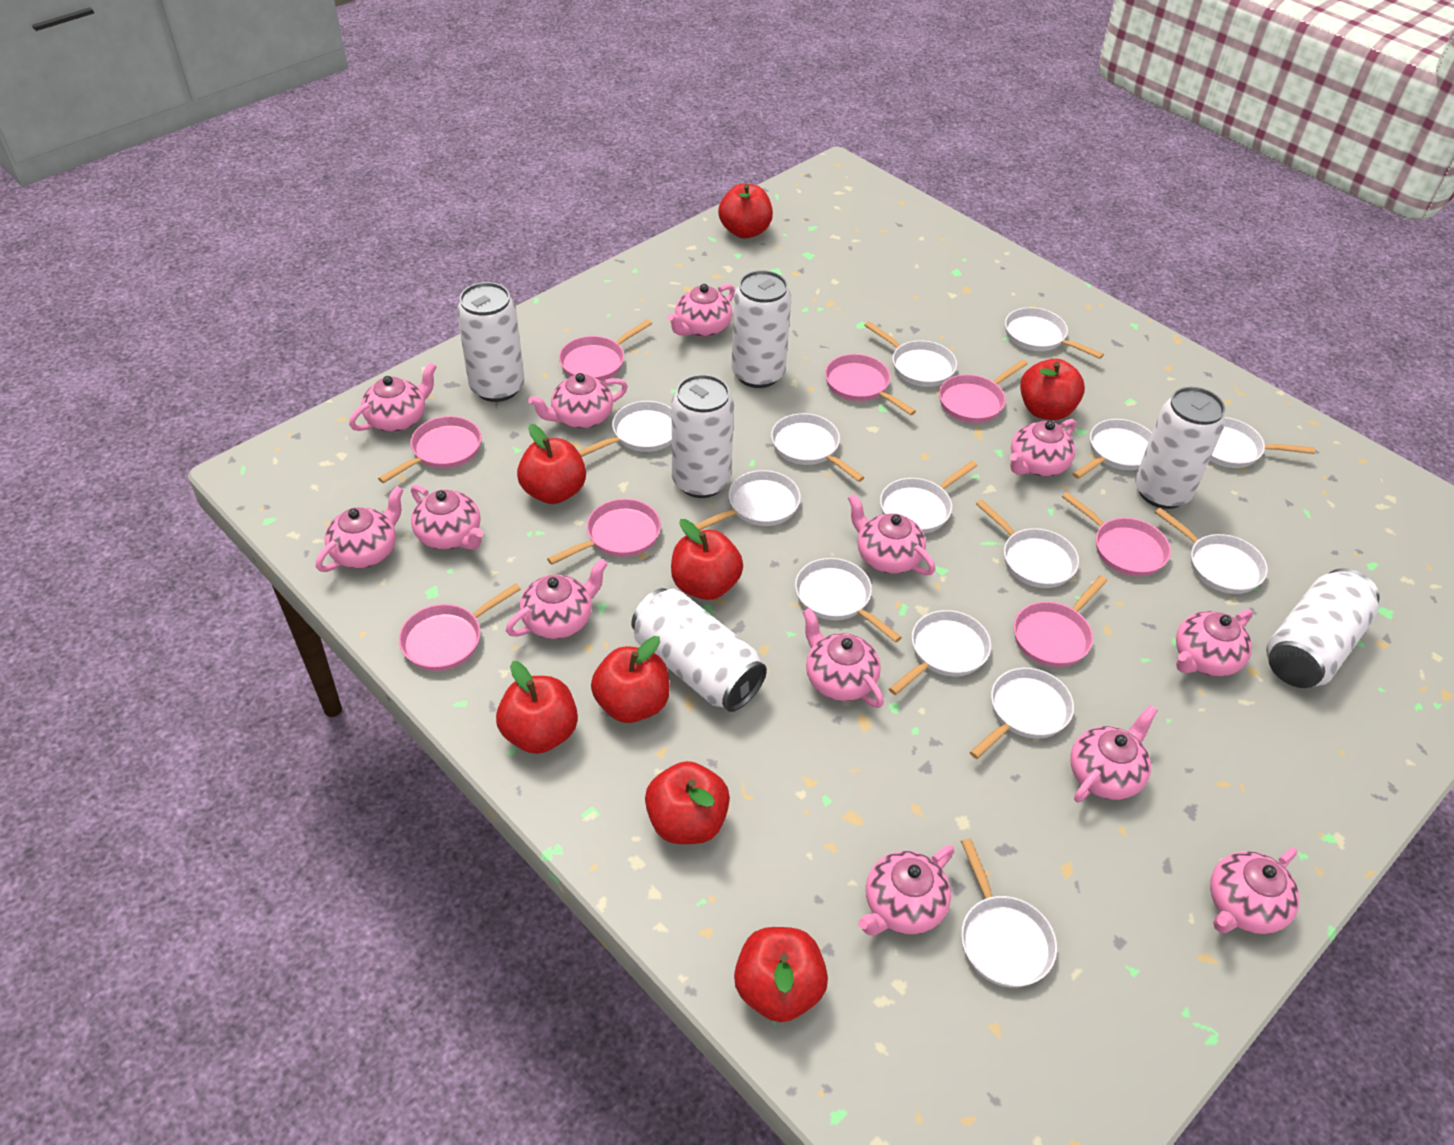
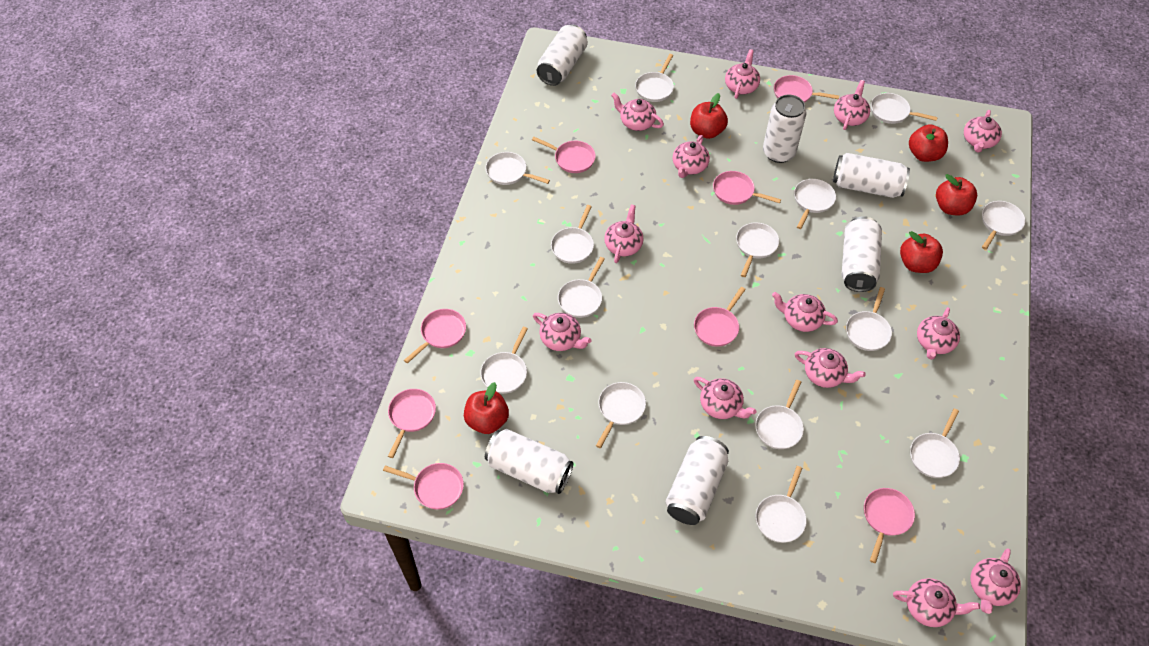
red apple: [496,661,578,754] [517,424,586,504] [591,636,670,723] [645,761,730,844] [671,519,743,600] [718,183,773,239] [734,927,828,1022] [1020,359,1085,420] = 8 -> [464,382,509,434] [690,93,728,139] [900,231,943,273] [909,124,948,162] [936,174,977,215] = 5

